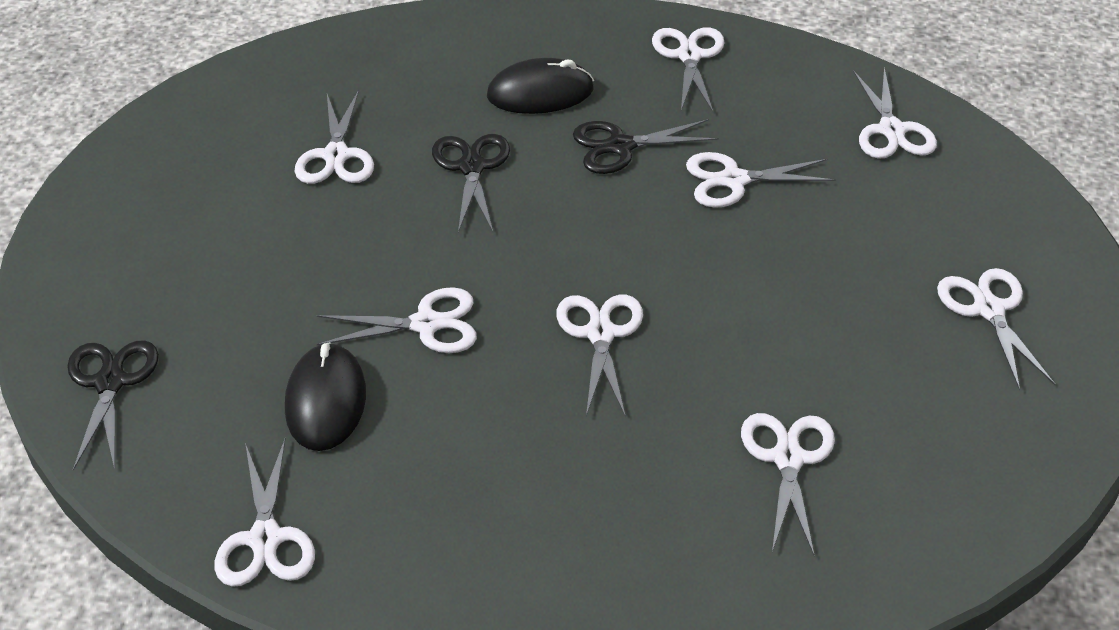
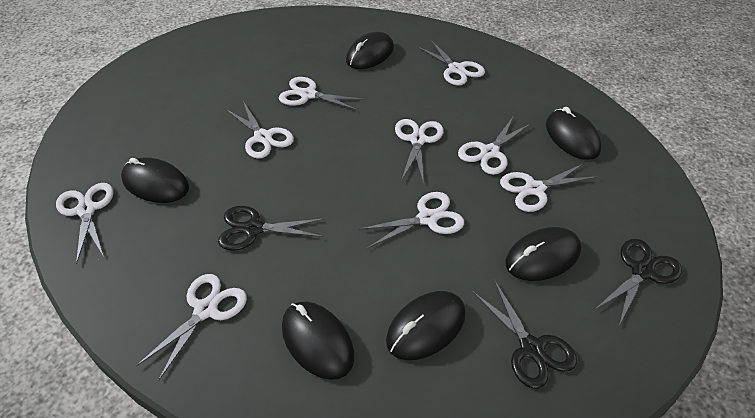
black mouse: [285,342,366,451] [487,58,594,114] = 2 -> [121,157,189,203] [282,302,354,380] [346,32,394,69] [386,291,466,360] [505,227,581,281] [546,107,601,160] = 6

